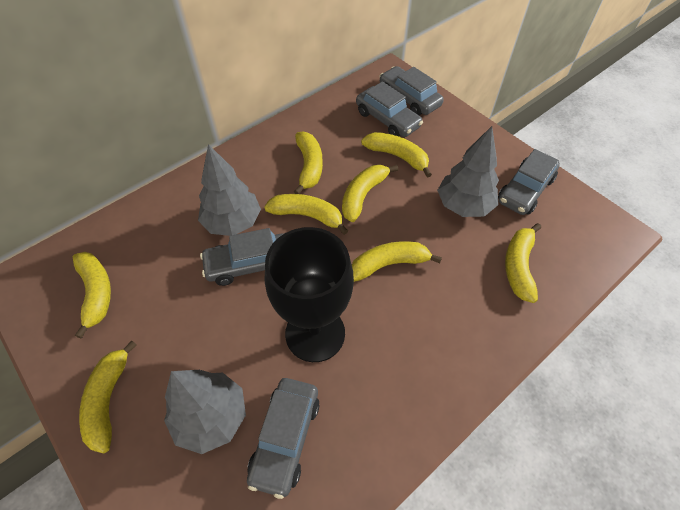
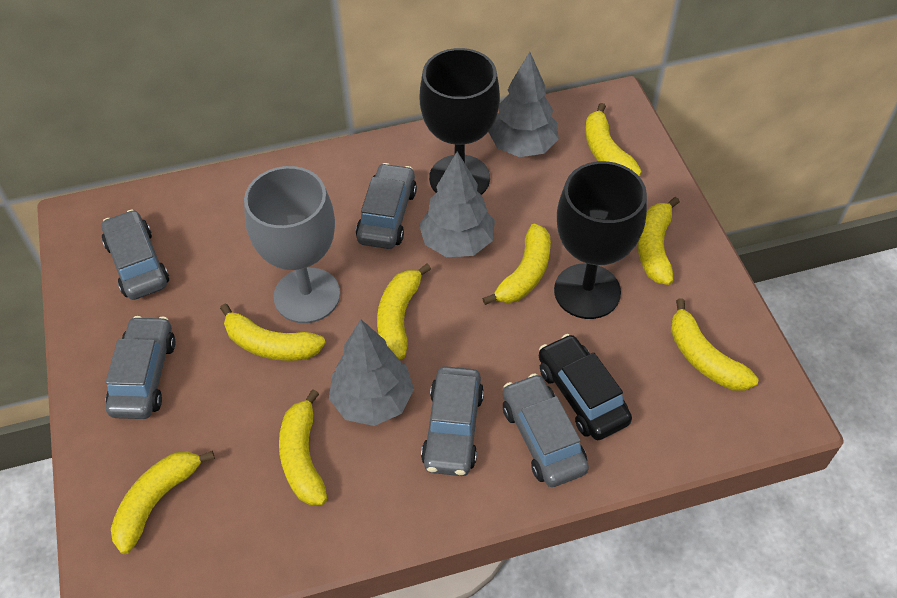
black car: none = 0 -> [539,334,632,440] = 1
black goblet: [265,227,354,362] = 1 -> [420,48,500,195] [554,161,647,319] = 2
grey goblet: none = 0 -> [244,166,340,323] = 1

